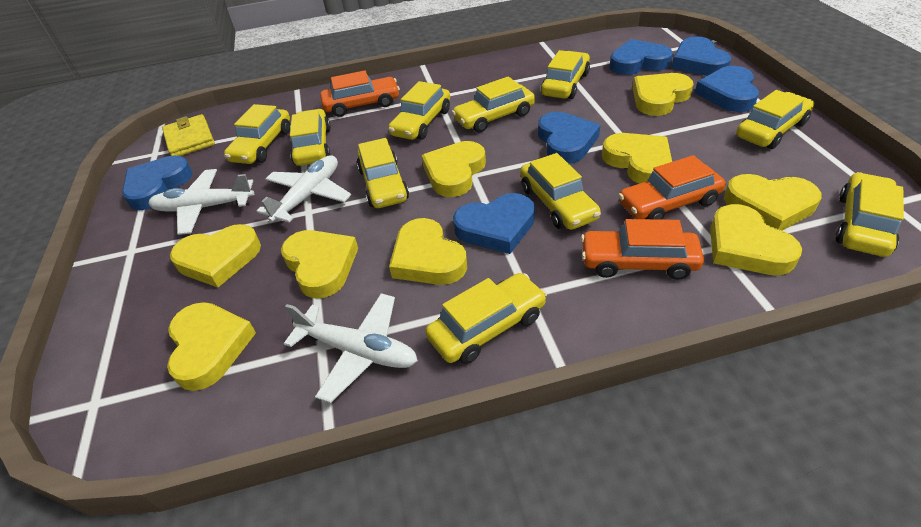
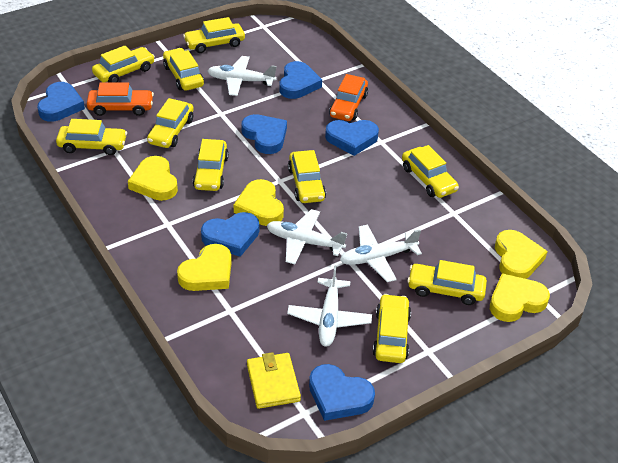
orange car: [320,70,400,117] [581,219,704,280] [618,155,726,220] = 3 -> [87,82,154,116] [329,74,368,121] = 2
white plane: [148,169,254,235] [257,155,351,222] [284,293,418,403] = 3 -> [207,56,277,96] [267,209,347,264] [287,265,372,347] [340,224,422,282] = 4
yellow heart: [167,302,256,391] [170,224,261,287] [281,230,358,299] [389,218,467,285] [422,141,486,197] [602,133,672,184] [632,73,693,116] [710,204,802,275] [724,174,822,230] = 9 -> [128,156,178,201] [177,244,232,291] [234,179,284,226] [490,273,550,322] [495,230,548,279] = 5

